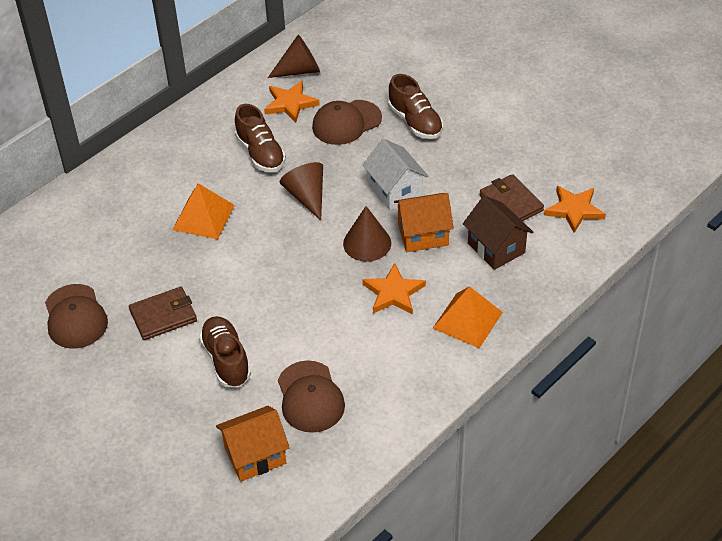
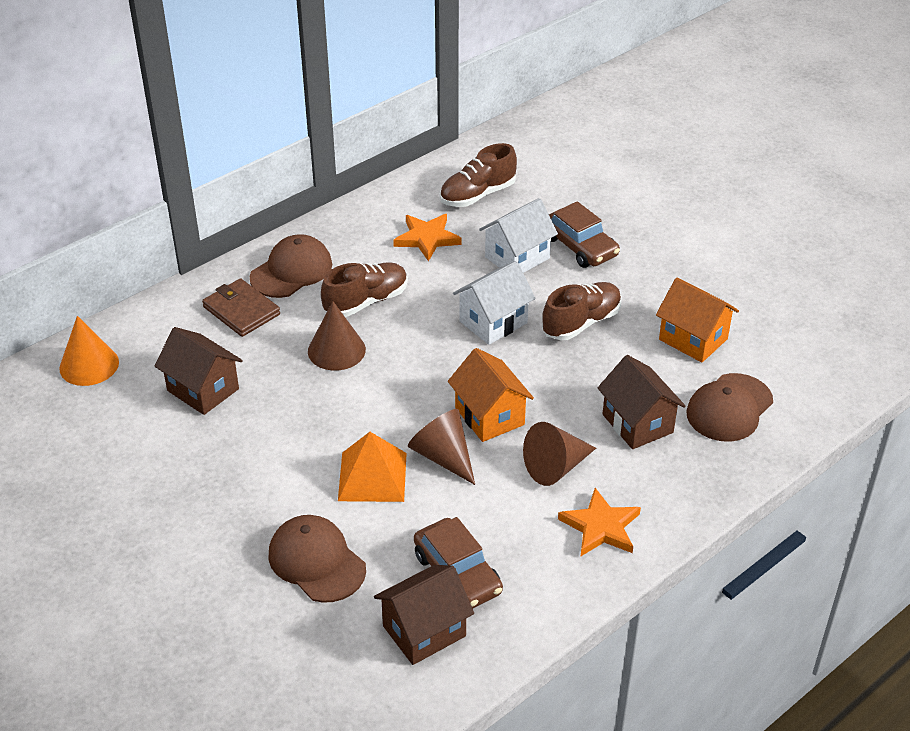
brown car: none = 0 -> [414,517,503,608] [549,201,620,268] = 2
brown house: [463,196,533,270] = 1 -> [155,327,243,415] [374,565,474,665] [597,355,685,449] = 3
brown wallet: [129,287,197,340] [480,174,544,221] = 2 -> [202,278,280,337] = 1
orange cone: none = 0 -> [59,316,119,386] = 1
orange pyramid: [172,183,235,239] [433,286,503,348] = 2 -> [338,432,407,502] = 1
orange star: [264,81,320,123] [362,263,426,314] [544,186,606,233] = 3 -> [393,214,462,261] [558,488,641,556] = 2
white house: [362,139,428,210] = 1 -> [453,261,536,345] [479,198,558,273] = 2

